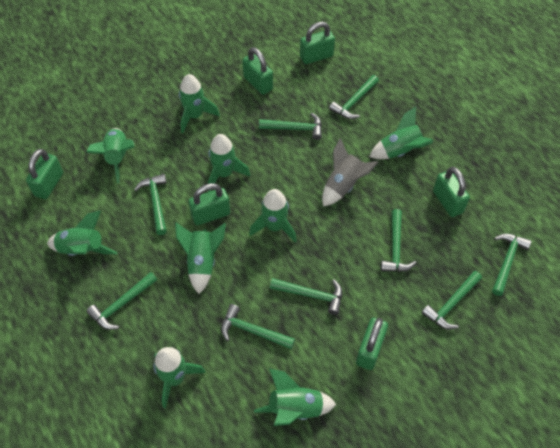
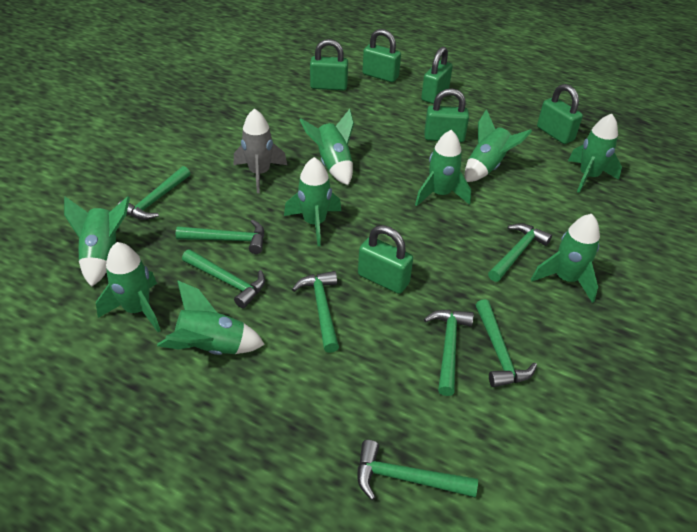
green hammer: [86,272,157,330] [134,174,167,235] [221,304,295,349] [259,113,322,140] [270,278,342,315] [329,75,379,119] [381,209,417,272] [422,271,482,329] [492,234,532,296] = 9 -> [118,166,190,220] [175,219,264,254] [182,249,265,308] [292,271,339,353] [358,440,478,500] [424,310,474,396] [476,299,537,387] [488,223,552,282] = 8

